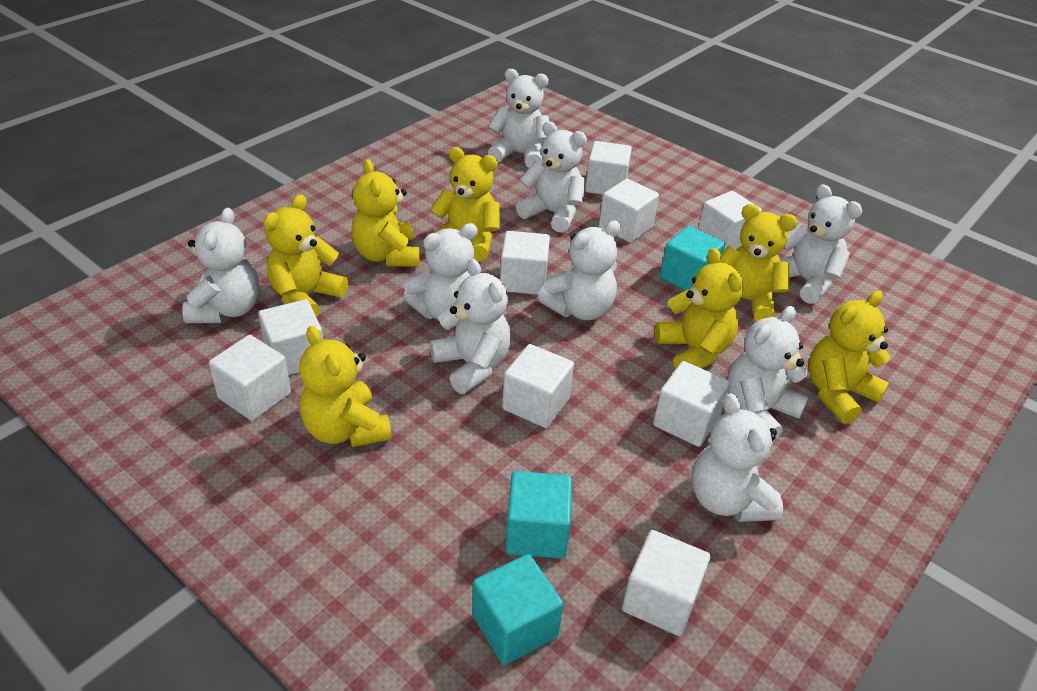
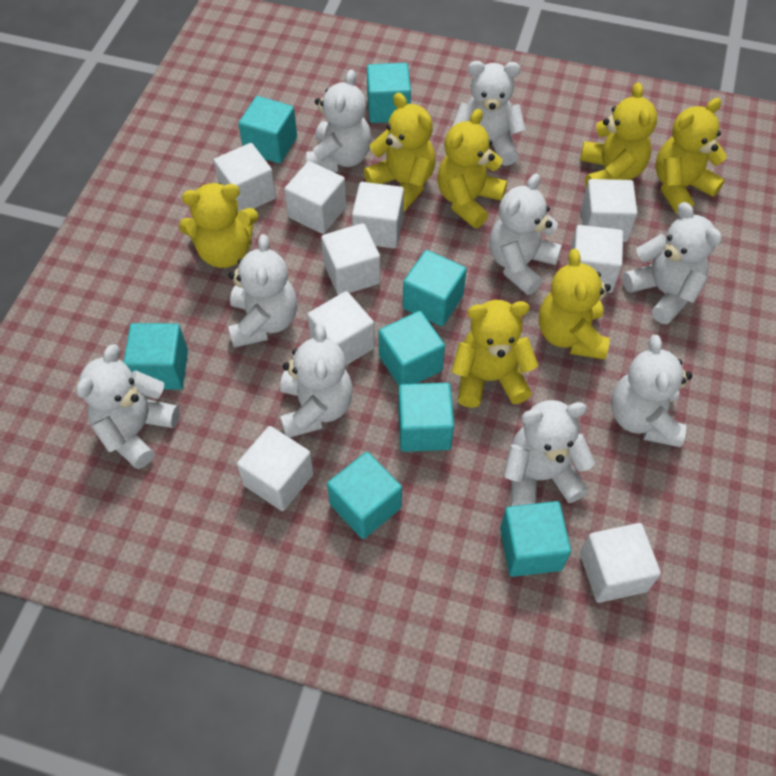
turquoise cube: [472,554,564,665] [505,471,572,559] [660,226,725,291] = 3 -> [123,323,188,390] [238,96,297,164] [327,452,402,539] [367,63,411,123] [379,311,445,386] [398,383,454,452] [403,250,467,326] [500,501,571,577] = 8

